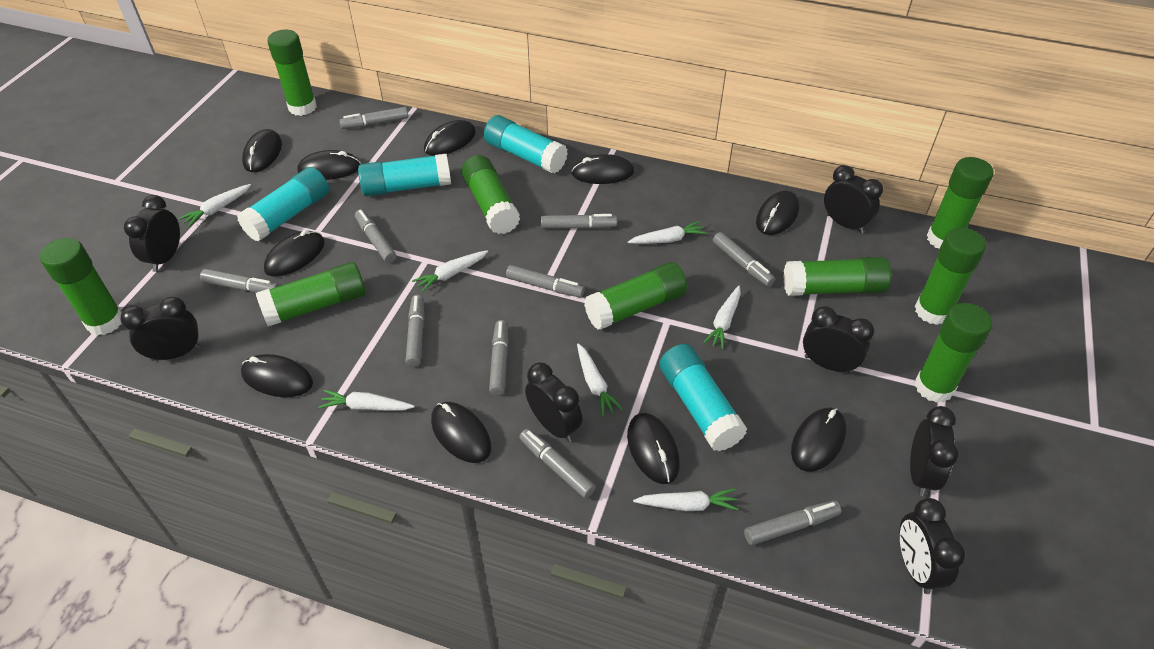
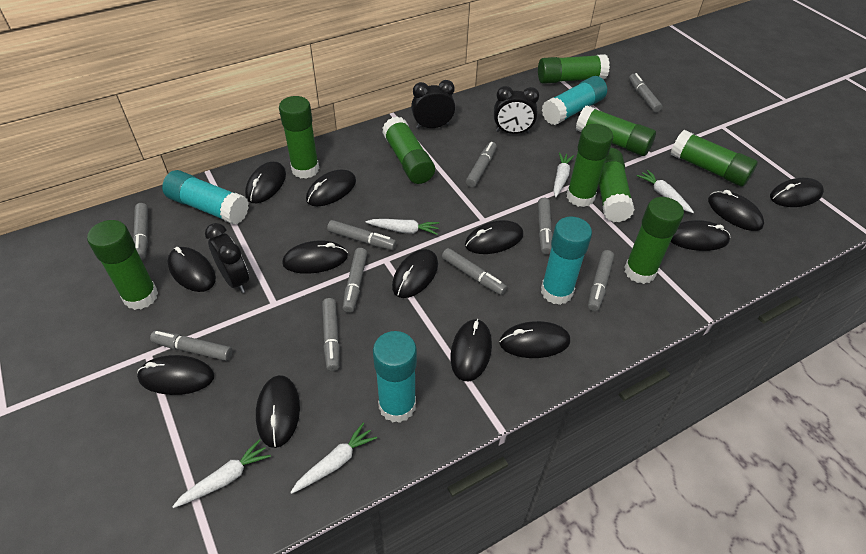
black clock: [120,297,201,361] [124,195,180,272] [525,363,583,442] [803,306,874,374] [824,165,883,233] [899,498,965,594] [910,406,959,496] = 7 -> [205,223,249,293] [411,80,455,129] [494,86,539,134] = 3
black mouse: [241,354,313,397] [242,129,282,172] [264,230,325,277] [297,150,361,180] [424,120,476,156] [431,402,491,463] [571,154,634,184] [627,413,680,484] [756,191,799,235] [791,408,846,472] = 10 -> [137,355,214,395] [168,247,216,292] [245,162,286,203] [256,375,300,448] [282,240,348,274] [306,169,356,207] [392,249,438,298] [450,319,492,381] [465,220,524,254] [499,321,570,358] [671,220,730,251] [708,190,764,231] [770,178,824,207] = 13
white carrot: [179,184,251,227] [318,390,415,411] [412,250,488,293] [577,343,623,416] [628,221,707,244] [633,488,739,511] [703,286,741,350] = 7 -> [172,439,271,508] [290,423,377,494] [366,219,439,235] [554,152,574,197] [637,170,694,213] = 5

